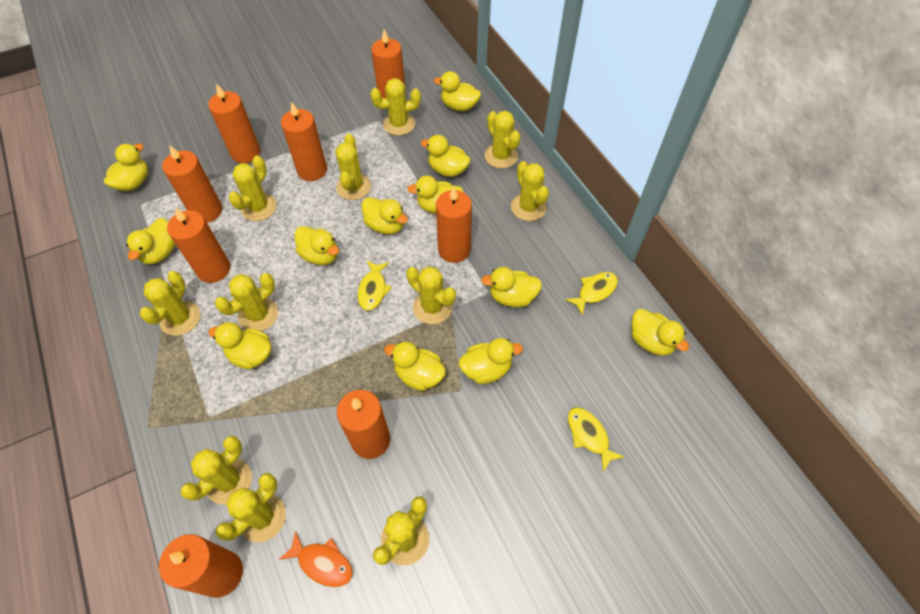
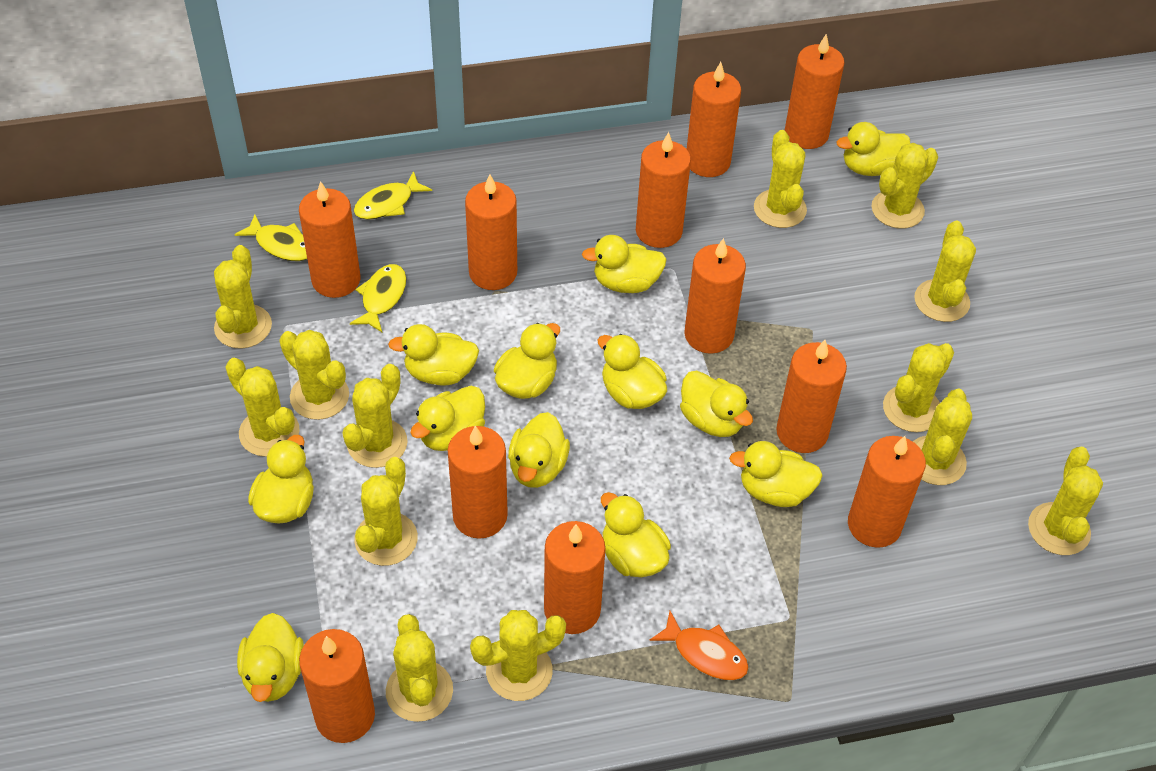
orange candle: [159,534,243,598] [162,145,222,223] [167,208,230,283] [208,83,260,163] [281,101,327,181] [337,390,390,459] [371,30,405,109] [436,186,472,263] = 8 -> [299,181,360,298] [299,629,375,743] [448,425,508,539] [465,175,517,290] [544,521,605,634] [636,132,691,248] [684,238,746,354] [687,62,741,177] [776,340,847,453] [785,34,845,149] [848,436,926,548] = 11
yellow cactus: [140,271,200,336] [181,436,252,505] [215,273,278,331] [216,473,286,542] [228,156,277,221] [335,134,371,200] [370,78,421,136] [373,497,429,565] [406,266,456,324] [484,111,521,168] [511,161,549,221] = 11 -> [214,245,272,348] [225,358,299,457] [279,330,349,420] [342,364,408,468] [354,457,418,566] [386,614,453,722] [470,610,566,701] [754,130,807,228] [871,143,938,229] [883,343,954,432] [913,389,972,485] [914,221,976,322] [1028,447,1103,555] = 13

